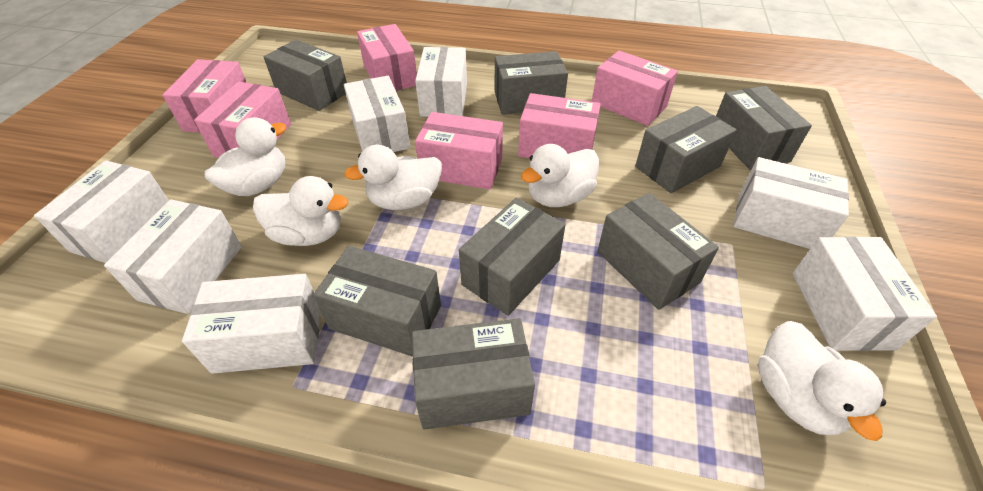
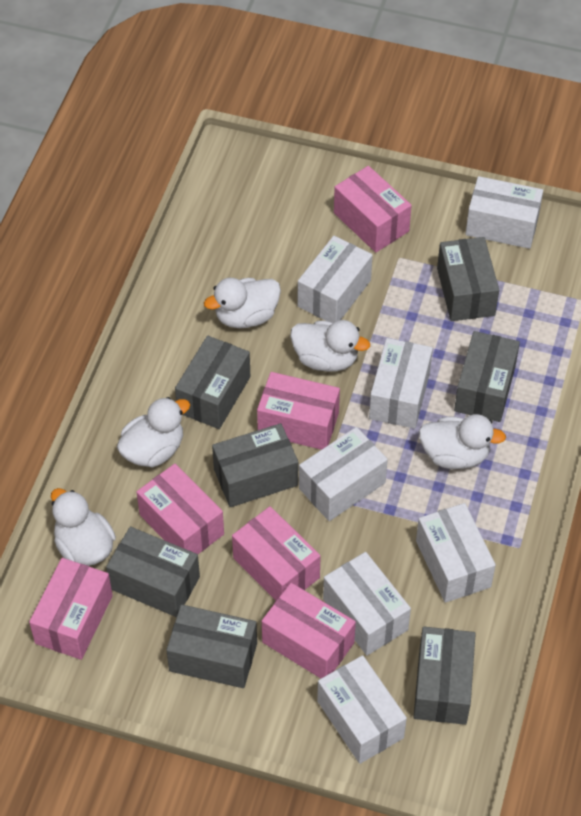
grey box: [264,40,347,111] [313,246,441,357] [412,318,535,430] [459,198,565,316] [495,51,568,115] [597,193,719,310] [635,106,737,193] [716,86,812,170] = 8 -> [106,527,200,617] [166,604,257,688] [175,336,250,429] [212,423,298,507] [413,627,476,725] [437,237,499,321] [454,331,520,422] = 7

